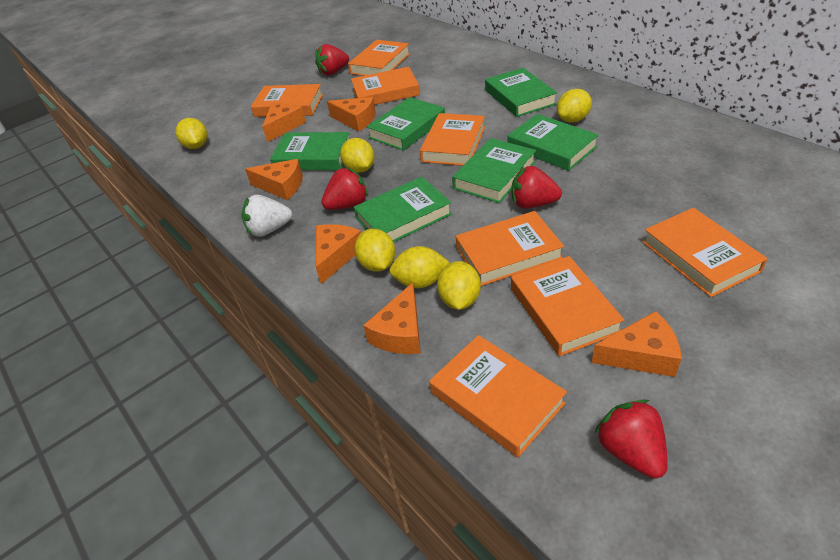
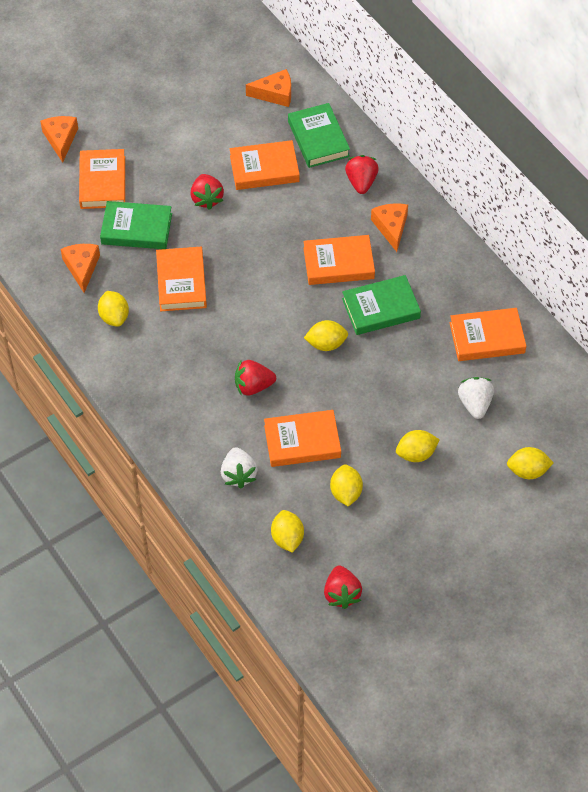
green book: [270,132,350,170] [354,177,452,242] [367,97,445,151] [452,138,536,203] [485,68,557,117] [508,114,599,171] = 6 -> [100,201,172,249] [288,103,350,168] [342,275,421,335] = 3
orange book: [251,84,323,117] [348,40,410,76] [351,67,420,105] [420,113,485,166] [429,335,567,457] [456,211,564,286] [511,256,624,356] [642,208,768,297] = 8 -> [79,149,125,209] [156,247,207,311] [230,140,300,190] [264,410,341,467] [303,235,375,285] [450,308,526,361] = 6
orange cheese: [245,159,303,200] [262,102,306,142] [316,224,361,284] [327,97,376,132] [363,283,421,354] [592,311,682,377] = 6 -> [40,116,78,163] [61,244,100,293] [246,69,291,107] [371,204,408,252] = 4
white strawberry: [241,195,292,237] = 1 -> [221,447,257,488] [458,377,494,419] = 2

